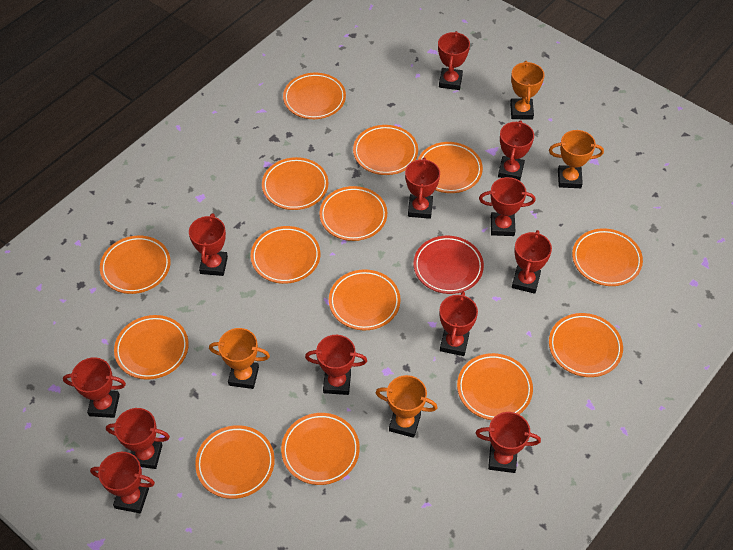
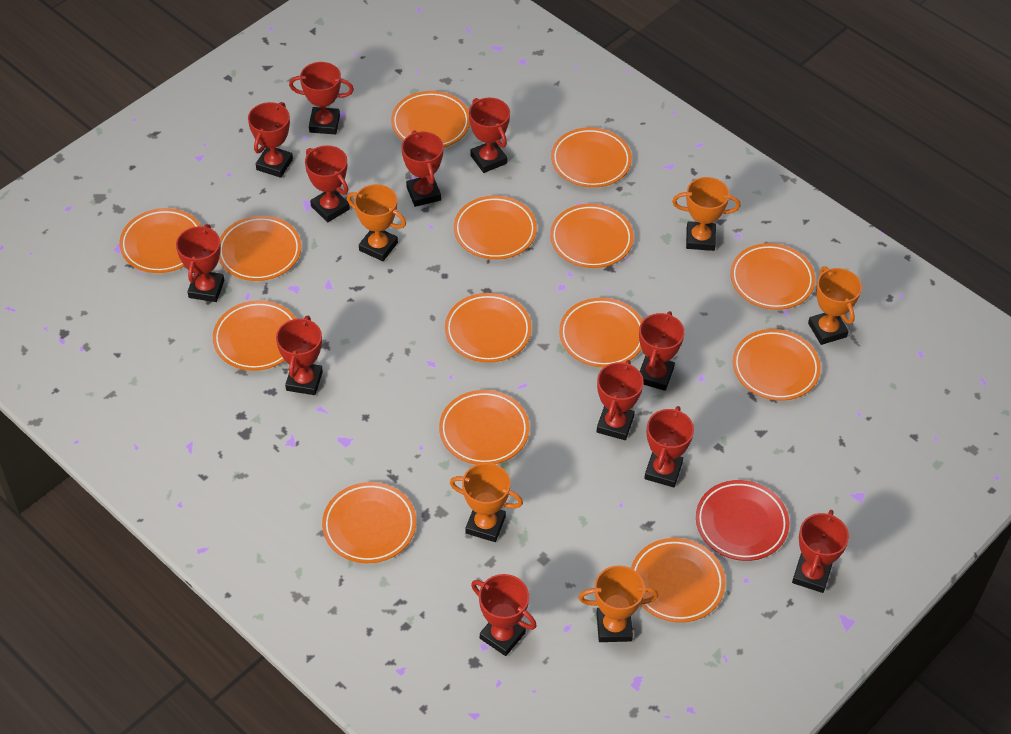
orange trophy: [209,328,270,389] [376,375,438,438] [510,61,545,120] [549,130,604,188] = 4 -> [347,184,406,261] [450,463,523,542] [578,566,658,642] [672,177,740,251] [808,266,862,345] = 5

